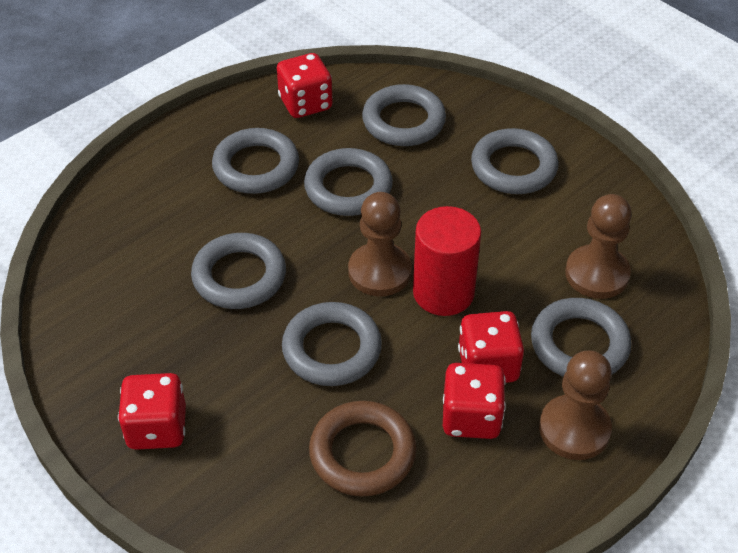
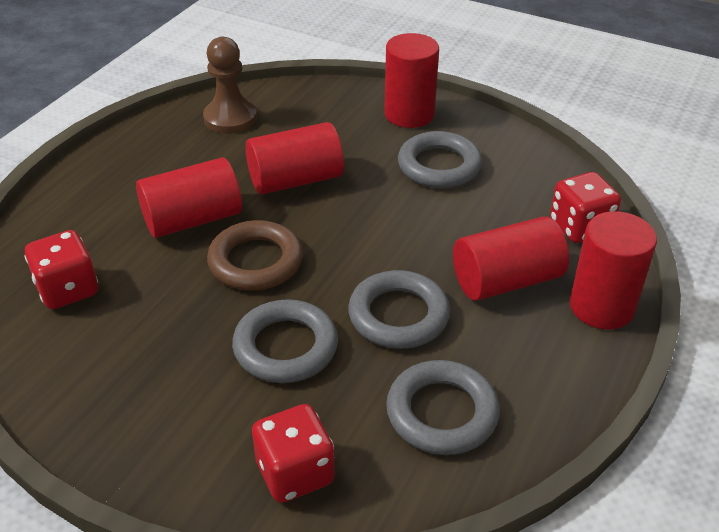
brown pawn: [348,192,412,296] [539,351,612,460] [565,194,632,299] = 3 -> [203,37,257,134] = 1
grey ring: [191,233,286,309] [212,128,299,194] [282,302,382,386] [304,148,393,216] [362,84,446,146] [471,128,559,194] [531,298,632,377] = 7 -> [232,299,338,383] [348,270,450,349] [386,360,500,455] [398,131,482,188] = 4
red cylinder: [413,206,481,316] = 1 -> [136,157,242,238] [245,122,344,195] [384,33,439,128] [453,216,569,301] [570,211,657,329] = 5
red dice: [118,373,186,450] [277,53,333,118] [443,363,506,439] [458,311,524,383] = 4 -> [24,230,98,309] [252,404,335,503] [550,172,621,243] = 3

